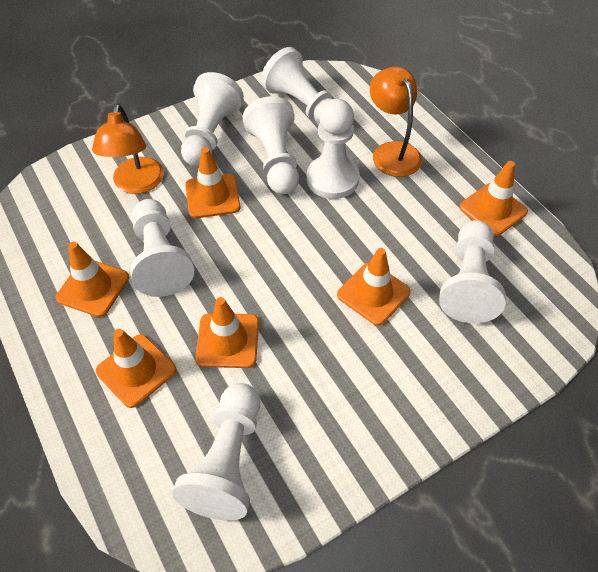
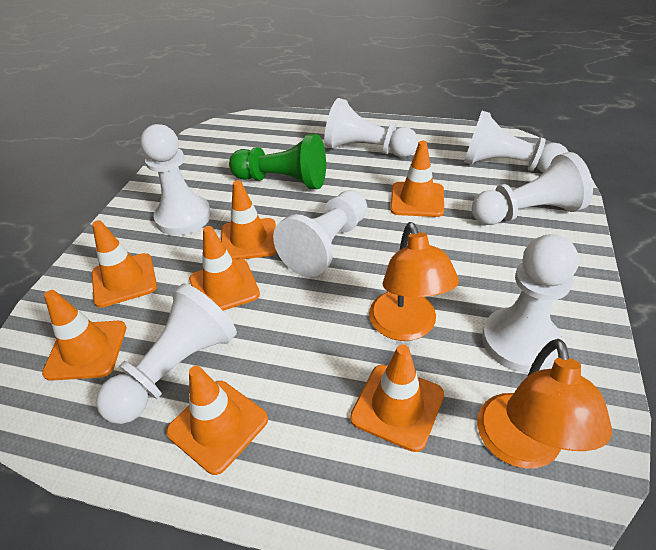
green pawn: none = 0 -> [229,134,326,189] = 1
orange traffic cone: [56,242,129,317] [96,329,176,408] [185,147,240,218] [195,297,259,368] [337,248,411,325] [459,161,528,236] = 6 -> [42,290,126,381] [92,220,157,308] [166,366,268,475] [189,226,260,311] [221,180,277,260] [350,344,444,452] [390,141,444,217] = 7

